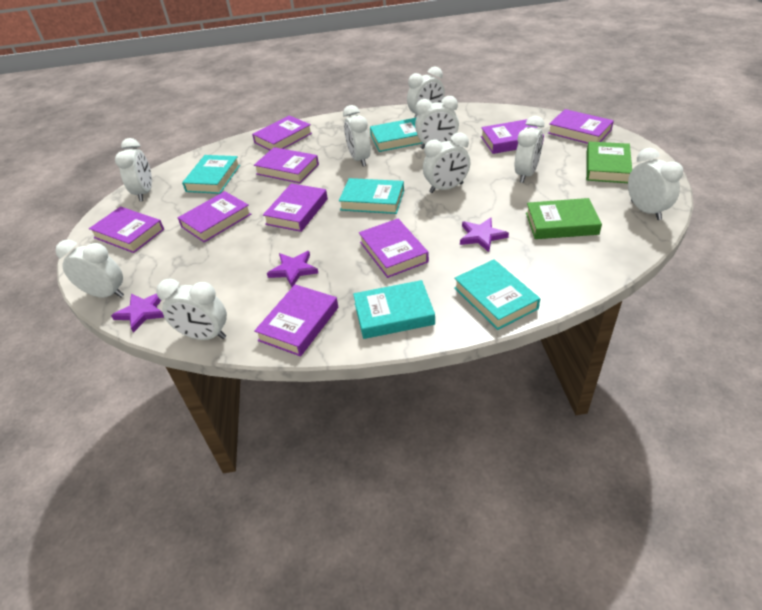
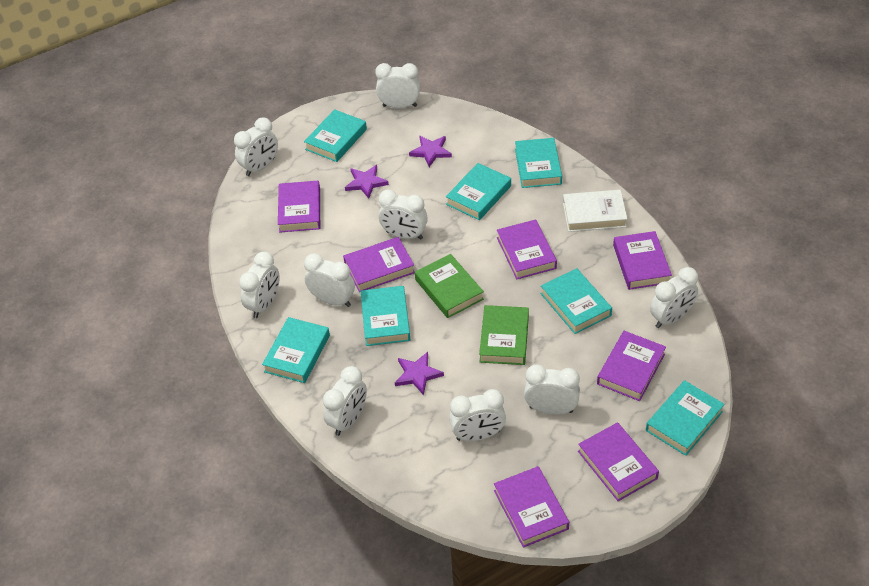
purple book: [89,207,164,253] [178,191,251,242] [252,115,312,150] [254,147,319,183] [254,284,338,357] [263,183,328,232] [359,219,429,278] [481,119,544,154] [548,109,614,144] = 9 -> [278,181,320,232] [343,237,415,292] [494,466,569,548] [497,219,557,279] [578,422,659,501] [597,331,666,401] [613,231,672,290] = 7
turquoise book: [182,155,240,194] [339,178,404,214] [353,280,435,339] [370,118,422,152] [454,259,540,330] = 5 -> [262,317,330,383] [304,109,367,162] [361,286,411,346] [446,163,511,220] [515,138,562,188] [540,268,612,334] [646,380,725,456] = 7
white book: none = 0 -> [563,190,627,232] = 1

